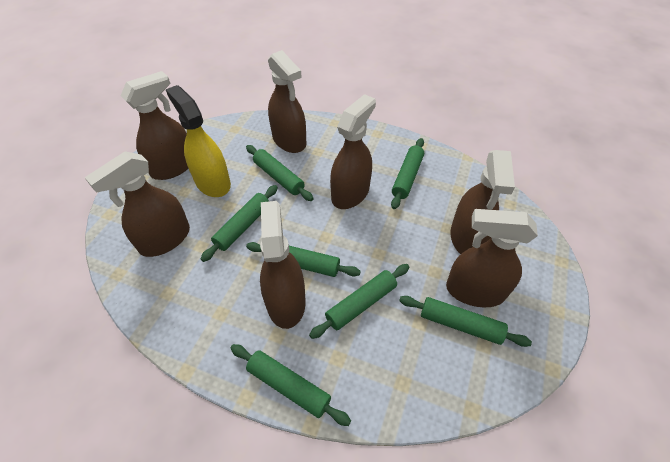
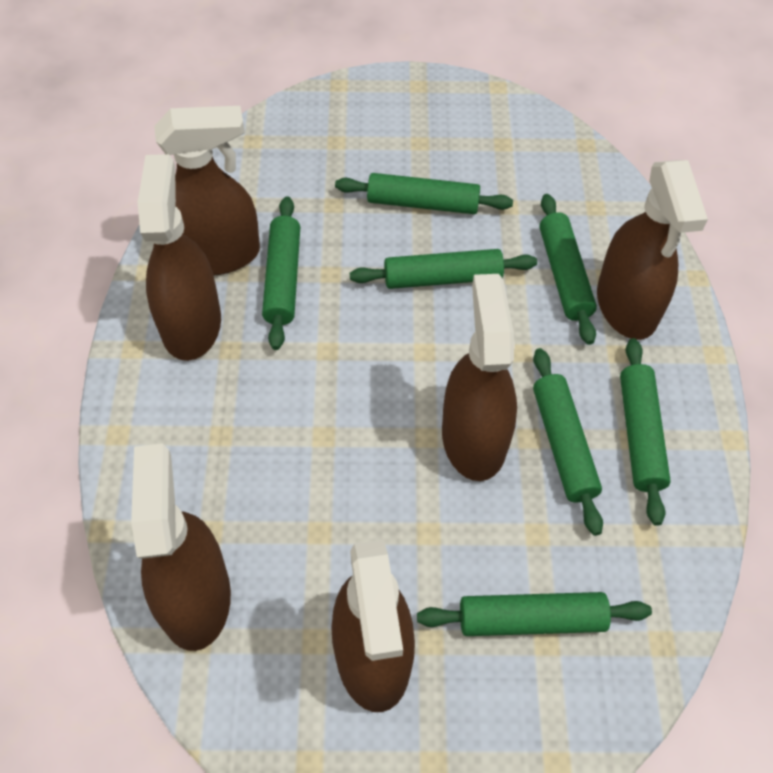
brown spray bottle: [85,151,190,257] [121,71,188,180] [260,201,306,329] [268,50,306,153] [330,94,376,209] [446,209,538,307] [450,150,515,254] = 7 -> [131,443,231,651] [138,154,221,361] [154,106,260,275] [331,540,415,712] [442,274,517,481] [597,160,708,340] = 6
yellow spray bottle: [165,85,231,197] = 1 -> none = 0

